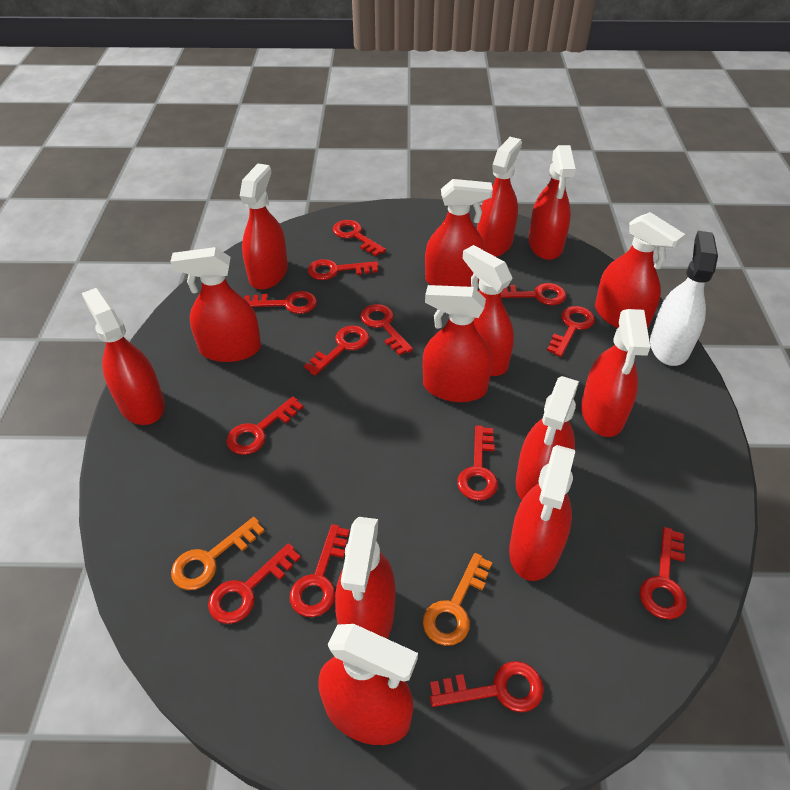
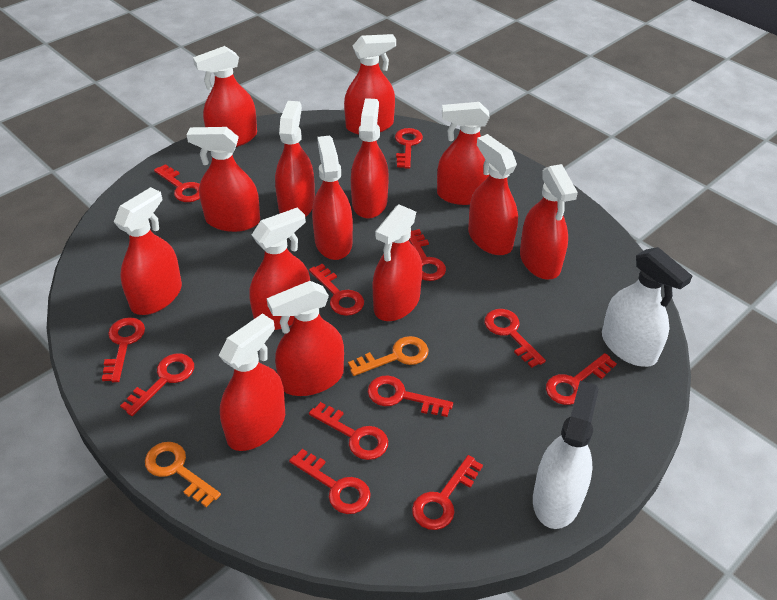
red key: [208,543,301,624] [226,396,303,455] [244,291,317,314] [290,524,350,617] [304,325,369,376] [308,259,378,280] [333,220,386,256] [360,304,413,355] [430,661,544,712] [457,425,498,501] [501,283,566,305] [547,306,595,357] [639,527,687,619] = 13 -> [102,317,145,382] [120,353,194,416] [154,164,200,202] [289,449,371,514] [309,264,364,316] [309,402,388,460] [368,376,453,417] [395,128,423,169] [409,229,446,281] [412,455,483,530] [484,309,546,368] [546,353,617,405] = 12
white spray bottle: [650,231,718,366] = 1 -> [533,381,599,529] [602,247,692,367] = 2

